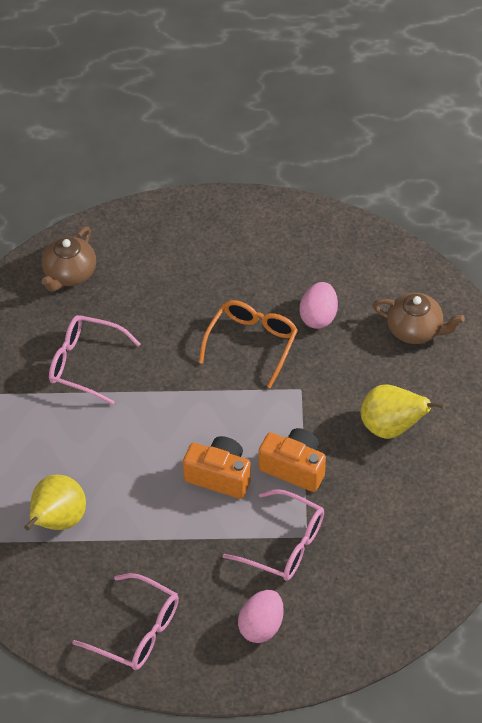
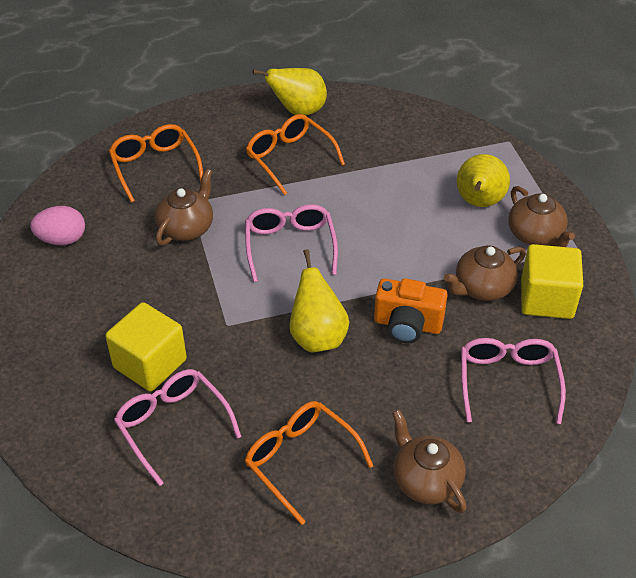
brown teapot: [41,226,96,292] [373,293,465,344] = 2 -> [155,169,213,246] [392,410,466,513] [444,245,526,301] [508,186,575,247] = 4
orange camera: [183,436,251,499] [258,428,326,492] = 2 -> [374,278,448,343] = 1
orange glasses: [199,300,298,388] = 1 -> [109,124,203,203] [245,401,373,525] [246,114,345,195] = 3
pink egg: [238,590,284,643] [300,282,338,329] = 2 -> [30,206,85,245] = 1
yellow cube: none = 0 -> [105,302,187,391] [521,244,583,319] = 2
yellow pear: [24,475,86,530] [361,384,445,439] = 2 -> [253,68,327,115] [289,249,349,352] [457,154,510,207] = 3

